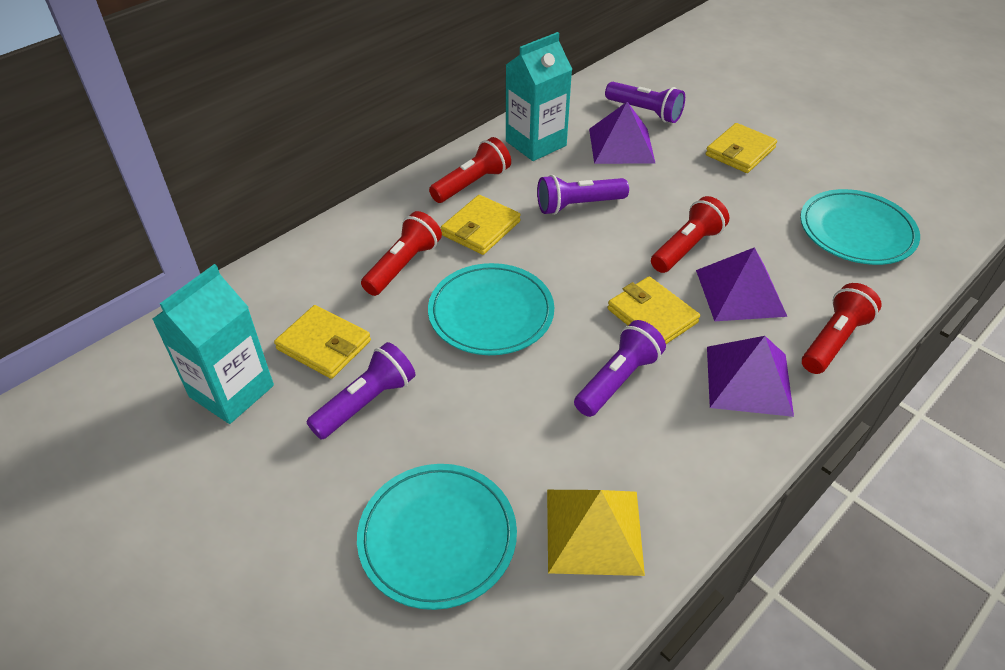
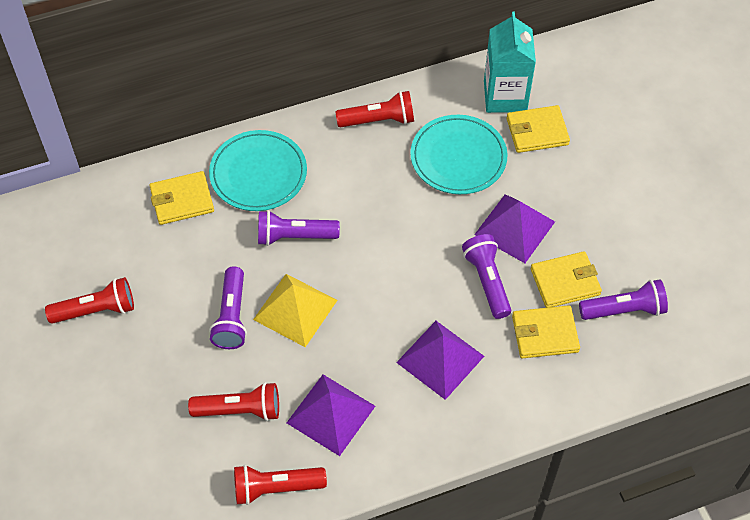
turquoise carton: [152,264,274,424] [506,32,572,161] = 2 -> [484,11,536,113] = 1
turquoise plate: [357,464,517,610] [428,263,554,355] [800,189,920,265] = 3 -> [209,130,307,211] [410,115,508,194] = 2

